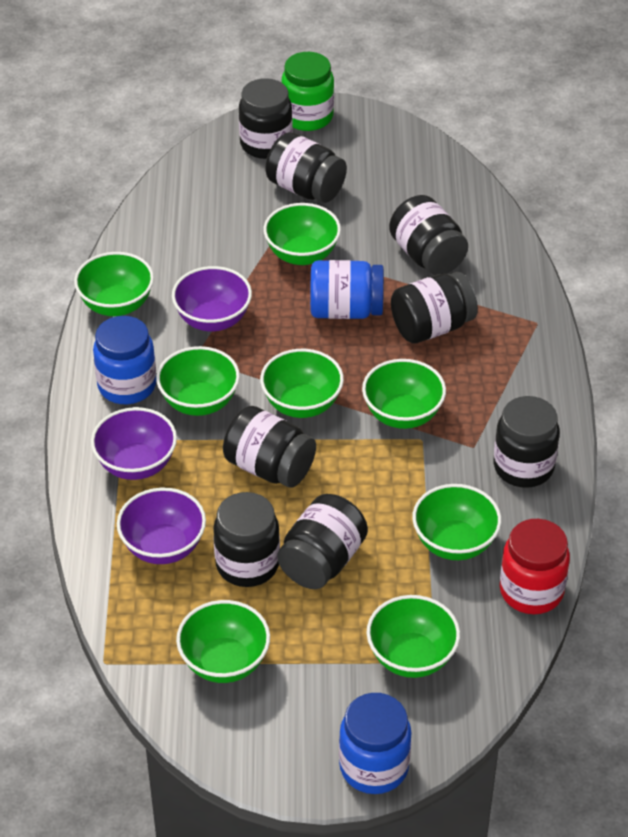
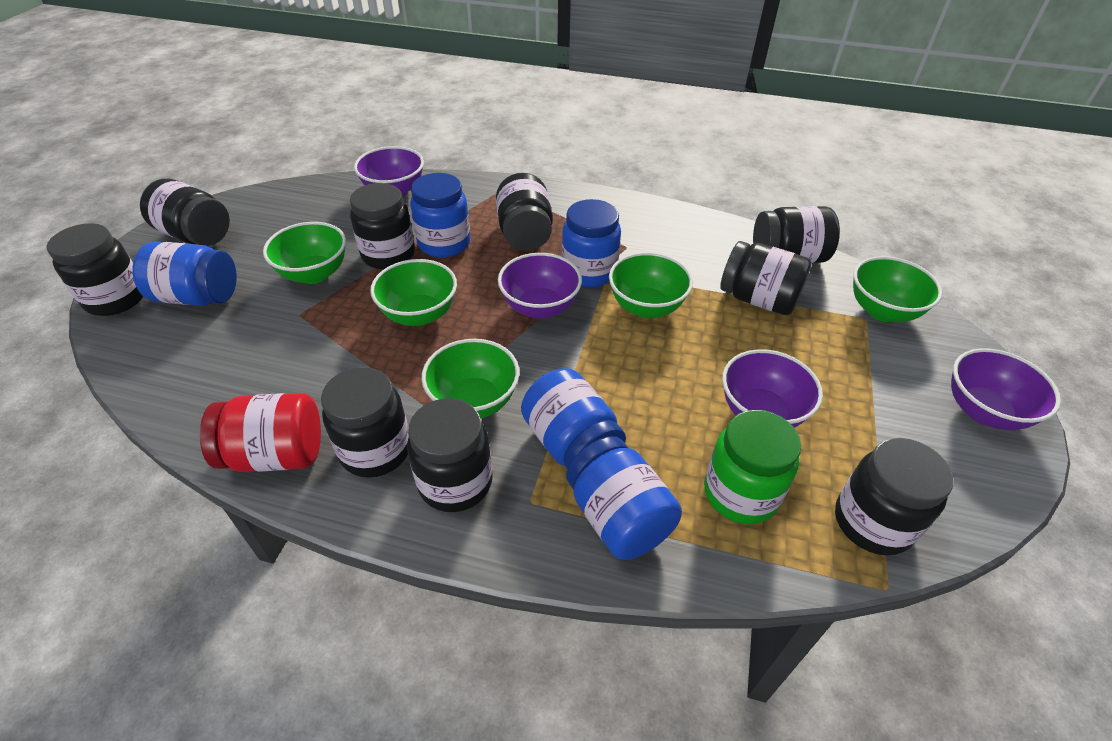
black jar: [213,492,280,587] [223,406,316,488] [239,78,293,159] [265,132,347,203] [277,494,368,589] [389,195,468,275] [391,272,478,344] [494,396,560,488] = 8 -> [47,223,143,316] [140,179,230,246] [321,367,409,478] [350,183,415,269] [407,398,493,512] [496,173,553,251] [720,241,812,315] [753,206,840,263] [835,438,953,556] = 9
blue jar: [93,316,156,404] [310,260,384,319] [339,693,412,794] = 3 -> [132,241,237,306] [410,173,470,258] [521,368,626,469] [562,199,621,287] [566,436,682,560] = 5
green bowl: [74,252,154,316] [156,346,240,416] [176,600,270,683] [260,349,344,418] [263,203,341,265] [362,359,446,429] [367,595,460,678] [412,484,501,560] = 8 -> [263,222,346,284] [370,259,457,326] [421,339,520,418] [609,252,693,318] [853,256,942,322] = 5
purple bowl: [91,407,177,480] [117,487,206,564] [172,266,252,332] = 3 -> [354,146,424,197] [498,253,582,318] [722,349,823,428] [951,348,1061,430] = 4

